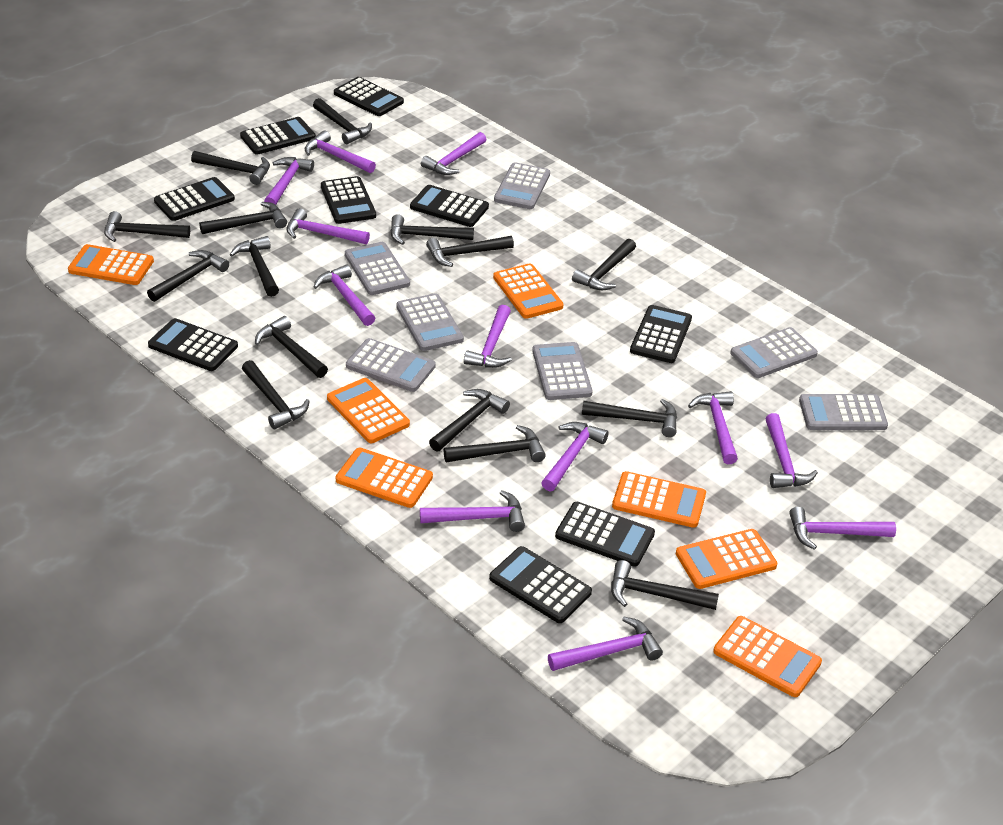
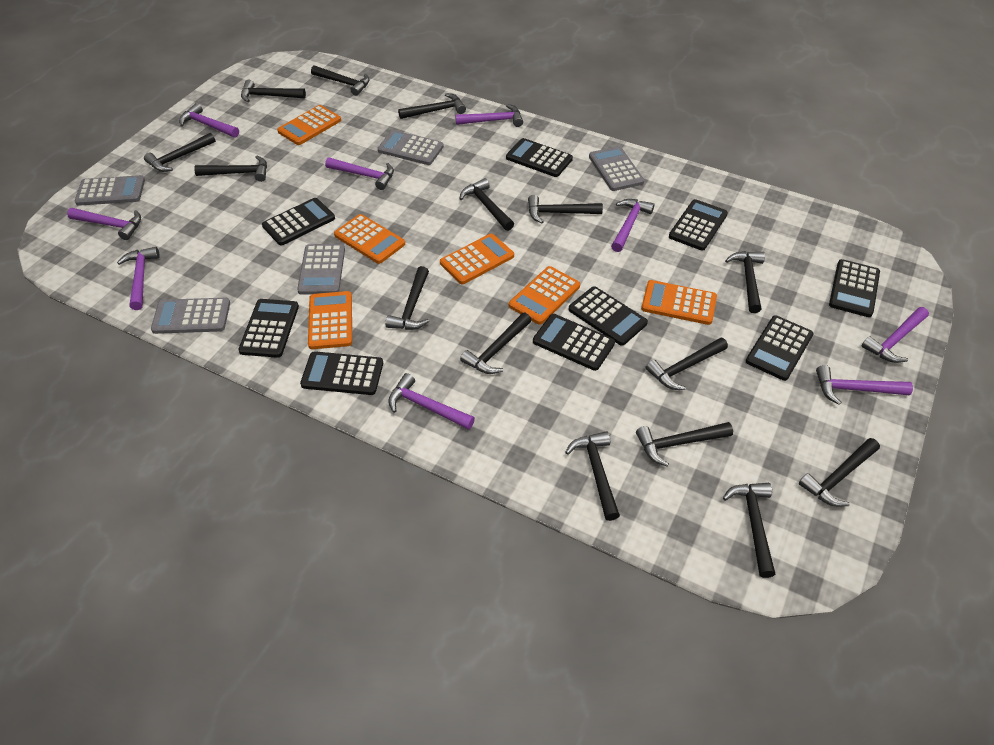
grey calculator: [345,242,410,295] [346,338,436,392] [396,293,464,351] [494,162,550,209] [532,342,593,400] [730,327,818,378] [799,394,888,430] = 7 -> [75,175,145,206] [151,298,230,334] [297,244,345,295] [377,130,444,165] [589,146,644,191] = 5
orange calculator: [68,244,154,285] [327,378,410,443] [336,448,433,508] [493,263,564,319] [612,471,706,528] [676,529,777,589] [713,616,822,697] = 7 -> [277,105,341,145] [308,291,352,349] [334,214,405,264] [440,234,514,284] [509,266,580,325] [641,280,717,325] = 6
purple hammer: [264,157,314,205] [286,208,370,244] [305,131,376,173] [314,265,375,326] [420,490,525,532] [421,132,487,175] [464,305,512,368] [541,422,609,491] [548,617,663,671] [688,391,738,464] [765,413,818,488] [789,507,896,550] = 12 -> [67,208,141,240] [117,247,160,310] [179,103,239,138] [325,157,394,190] [388,373,475,430] [455,104,523,127] [611,199,655,252] [816,365,913,405] [861,307,929,363] = 9

